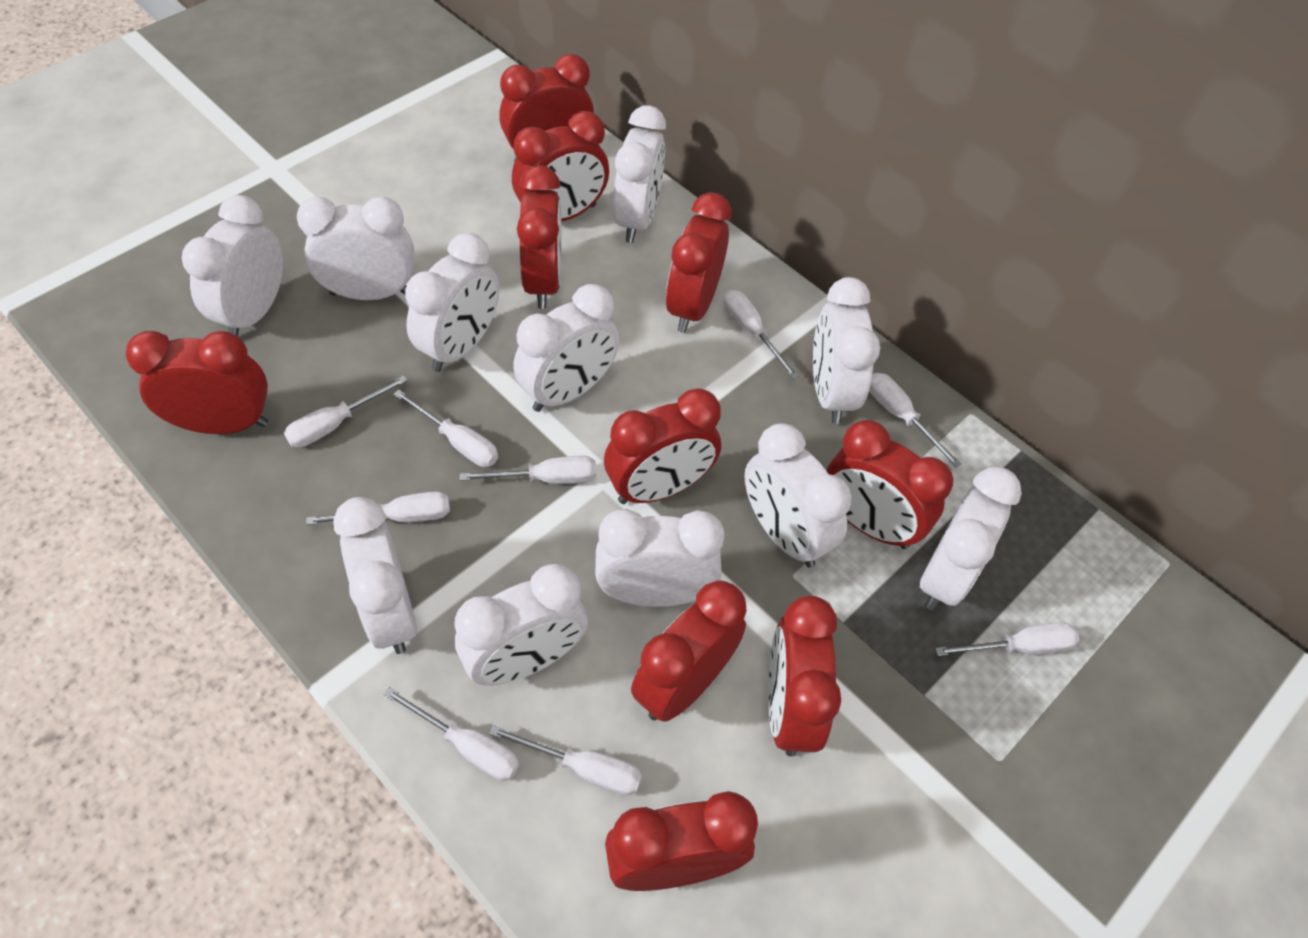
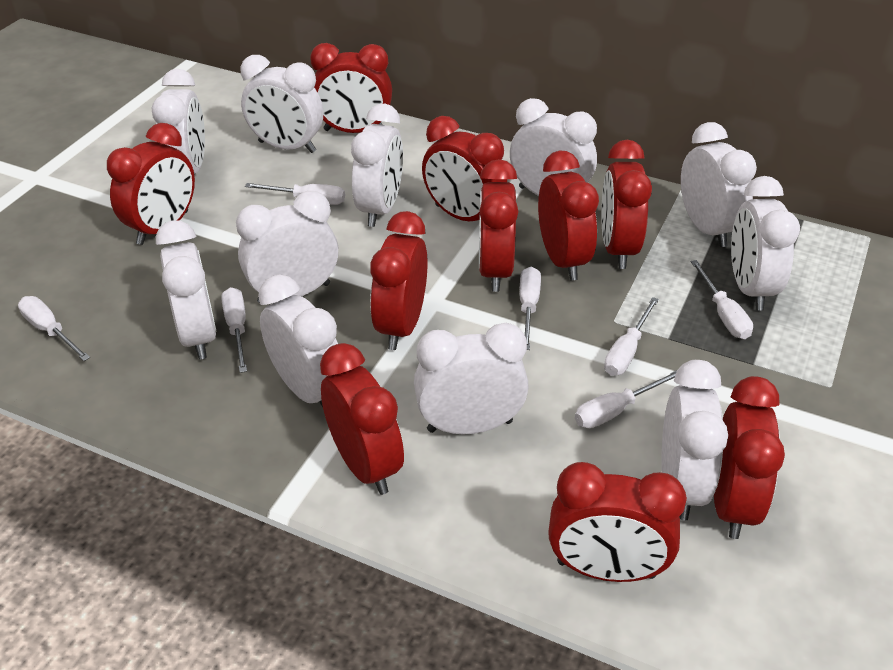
white screwdriver: [284,375,408,448] [306,491,450,525] [383,687,519,781] [394,390,498,467] [460,456,596,484] [489,725,642,795] [723,290,799,379] [869,373,961,468] [935,622,1079,656] = 9 -> [18,296,90,361] [221,287,247,373] [245,183,345,205] [519,266,541,350] [575,370,677,428] [604,297,659,376] [691,260,753,339] = 7

